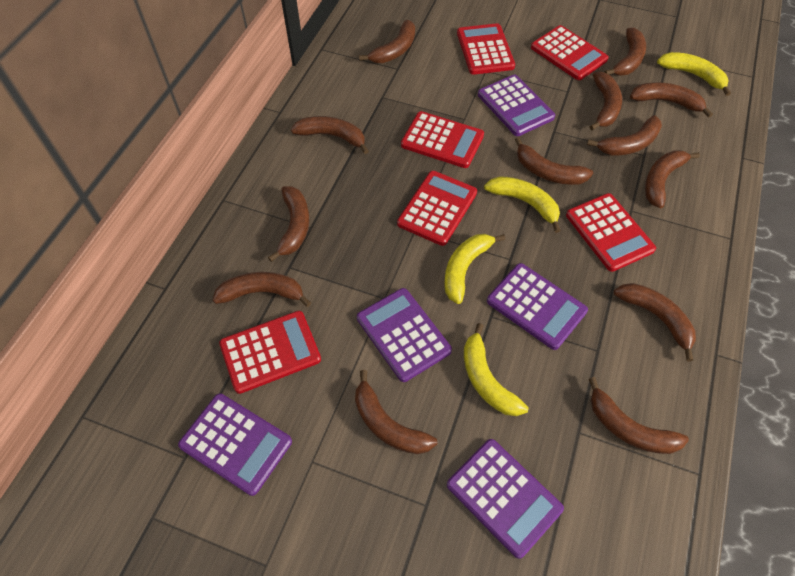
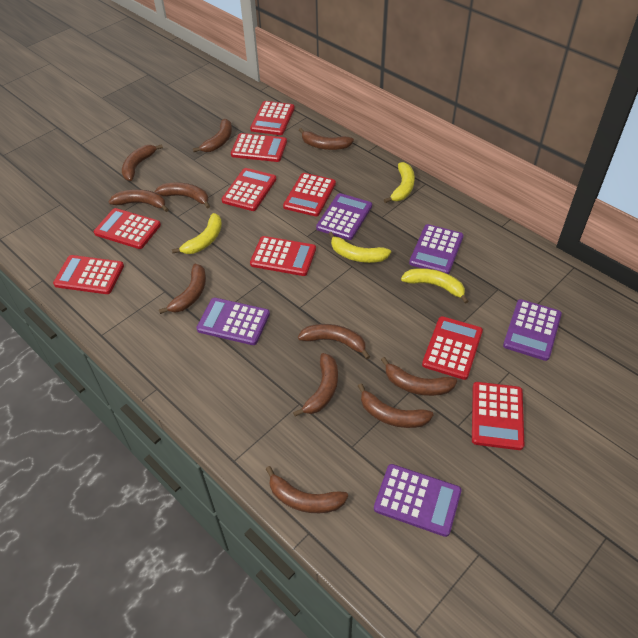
brown banana: [212,272,311,307] [268,186,309,262] [291,116,369,154] [355,370,437,454] [359,20,415,63] [515,137,593,185] [587,115,662,155] [589,72,622,130] [589,377,689,454] [604,28,646,75] [614,283,696,362] [630,82,713,118] [645,151,700,208] = 13 -> [109,190,169,212] [122,144,163,181] [154,183,210,209] [159,264,206,314] [193,119,232,152] [266,466,348,513] [293,353,338,417] [298,324,370,359] [299,128,354,150] [358,383,434,428] [381,357,457,396] = 11
red calculator: [219,311,321,394] [397,171,477,246] [401,111,484,168] [457,23,515,75] [531,25,609,80] [566,193,656,272] = 6 -> [53,255,124,294] [94,208,161,249] [222,168,276,211] [231,133,287,162] [250,101,295,135] [250,236,316,276] [283,173,336,216] [422,316,483,380] [472,382,524,450] = 9

